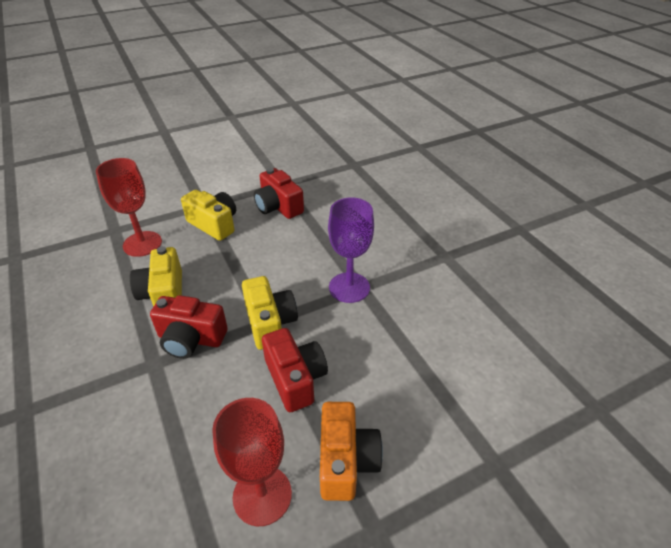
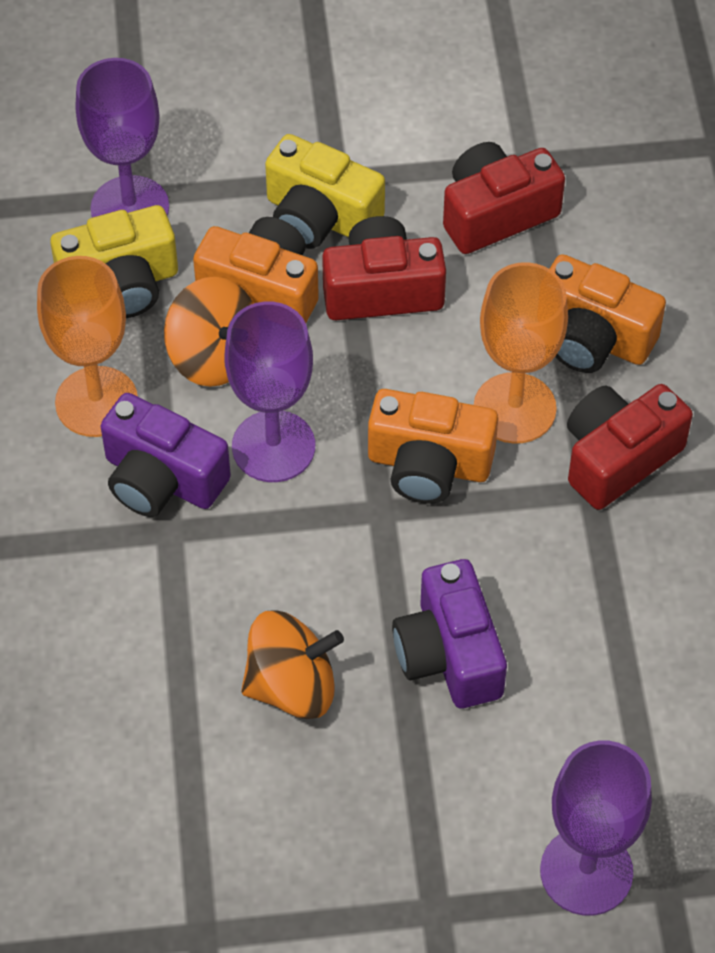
orange camera: [320,402,383,501] = 1 -> [193,217,319,323] [368,389,498,504] [550,254,666,373] = 3
orange goblet: none = 0 -> [37,256,138,437] [474,262,568,444] = 2
orange spinning top: none = 0 -> [164,277,253,387] [241,610,344,719] = 2
purple camera: none = 0 -> [101,393,231,517] [392,559,507,708] = 2
purple goblet: [328,197,374,303] = 1 -> [76,58,169,218] [224,301,315,482] [540,740,652,916] = 3
red goblet: [96,158,162,257] [212,398,292,526] = 2 -> none = 0
yellow camera: [130,246,182,307] [181,190,236,241] [242,276,298,350] = 3 -> [50,205,178,318] [265,134,385,249] = 2

